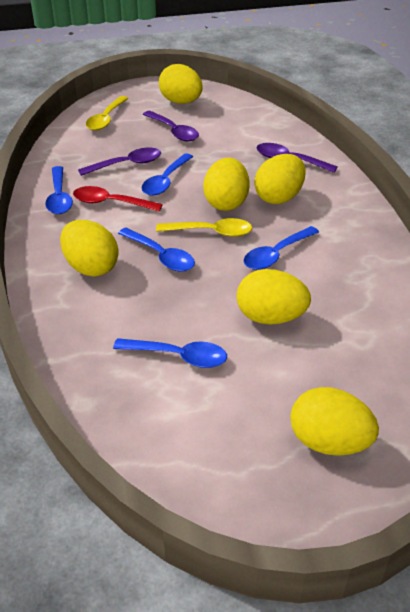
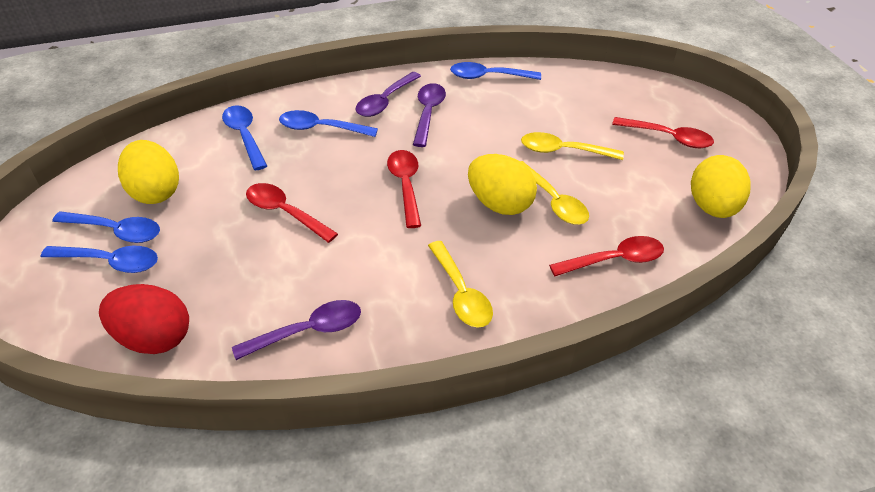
red egg: none = 0 -> [99,284,189,354] = 1
red spoon: [73,186,163,212] = 1 -> [246,183,338,243] [387,150,421,228] [549,236,664,276] [612,117,714,148] = 4
yellow egg: [60,220,119,277] [159,64,203,104] [203,158,250,211] [237,269,311,325] [254,154,306,204] [290,387,379,456] = 6 -> [118,140,179,204] [468,154,537,215] [691,155,751,218] = 3
yellow spoon: [86,96,128,131] [156,218,252,237] = 2 -> [428,241,493,328] [520,161,589,225] [521,132,624,160] = 3

